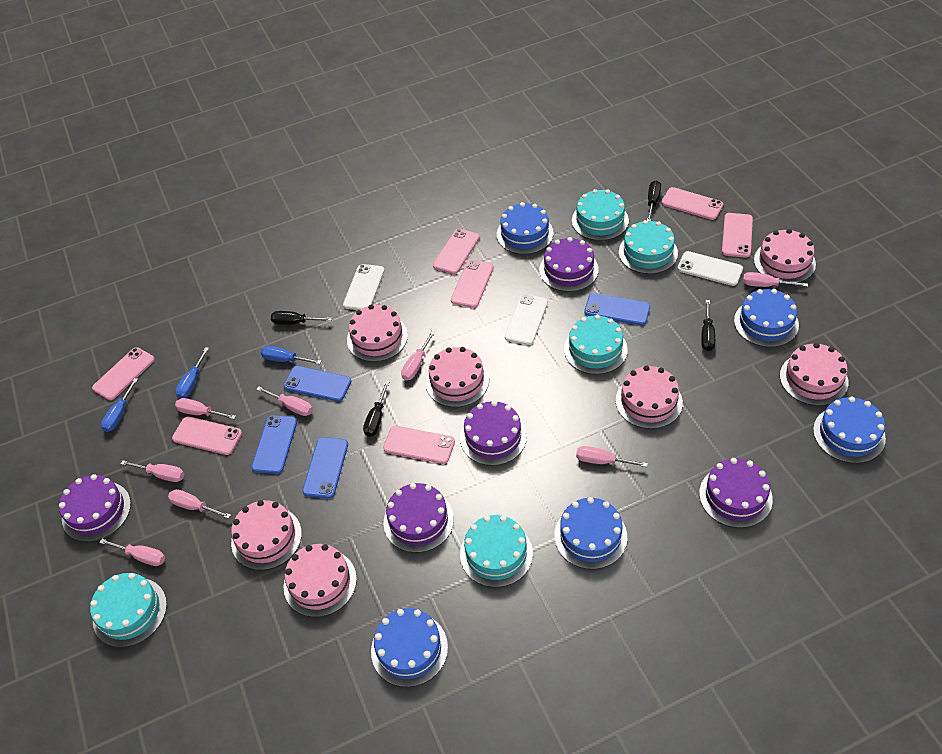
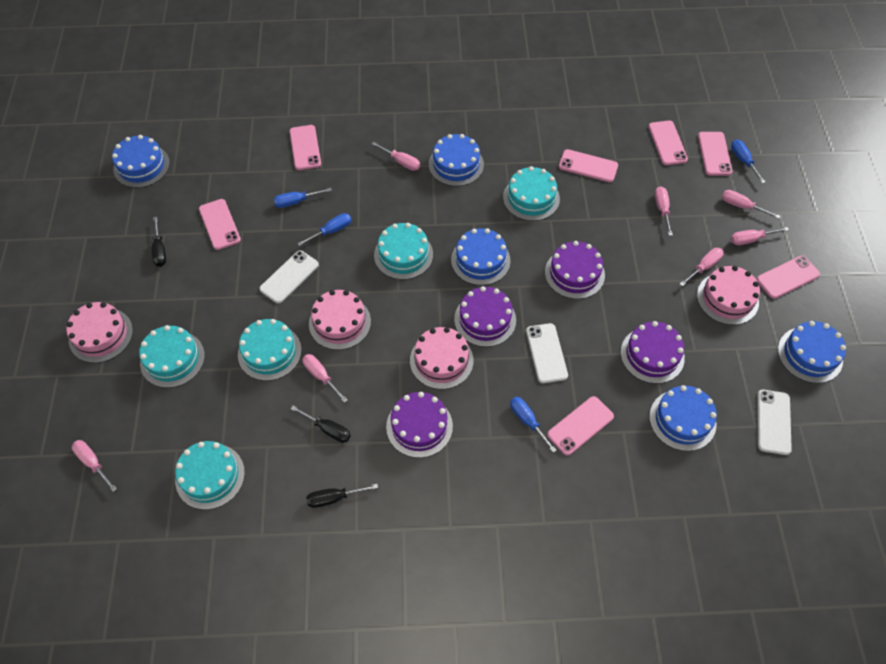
black screwdriver: [271,311,332,325] [363,381,389,437] [647,180,661,221] [701,300,715,351] = 4 -> [152,217,166,267] [291,406,351,443] [306,484,378,508] = 3
blue phone: [252,415,297,474] [284,366,352,402] [302,437,348,499] [584,293,650,325] = 4 -> none = 0
blue screwdriver: [101,378,138,432] [175,347,209,399] [261,346,321,364] = 3 -> [274,188,332,208] [297,213,352,246] [510,397,557,453] [731,140,766,183] = 4
pink cake: [231,500,302,570] [284,544,357,617] [347,304,408,362] [425,347,489,407] [616,365,683,429] [754,229,816,283] [780,343,848,406] = 7 -> [66,302,133,363] [309,290,371,350] [410,327,473,389] [697,266,760,325] = 4
pink screwdriver: [99,539,165,566] [121,460,184,482] [168,489,231,519] [175,398,236,419] [256,387,313,416] [401,331,435,381] [576,446,648,467] [743,272,808,287] = 8 -> [72,440,117,492] [302,354,348,403] [372,142,420,171] [655,186,673,236] [680,248,724,286] [722,190,780,219] [731,227,789,245] = 7
purple cake: [59,474,131,542] [383,483,454,553] [460,401,527,466] [539,237,599,292] [699,458,773,528] = 5 -> [386,392,453,458] [454,286,516,347] [545,241,605,299] [621,321,685,384] = 4

